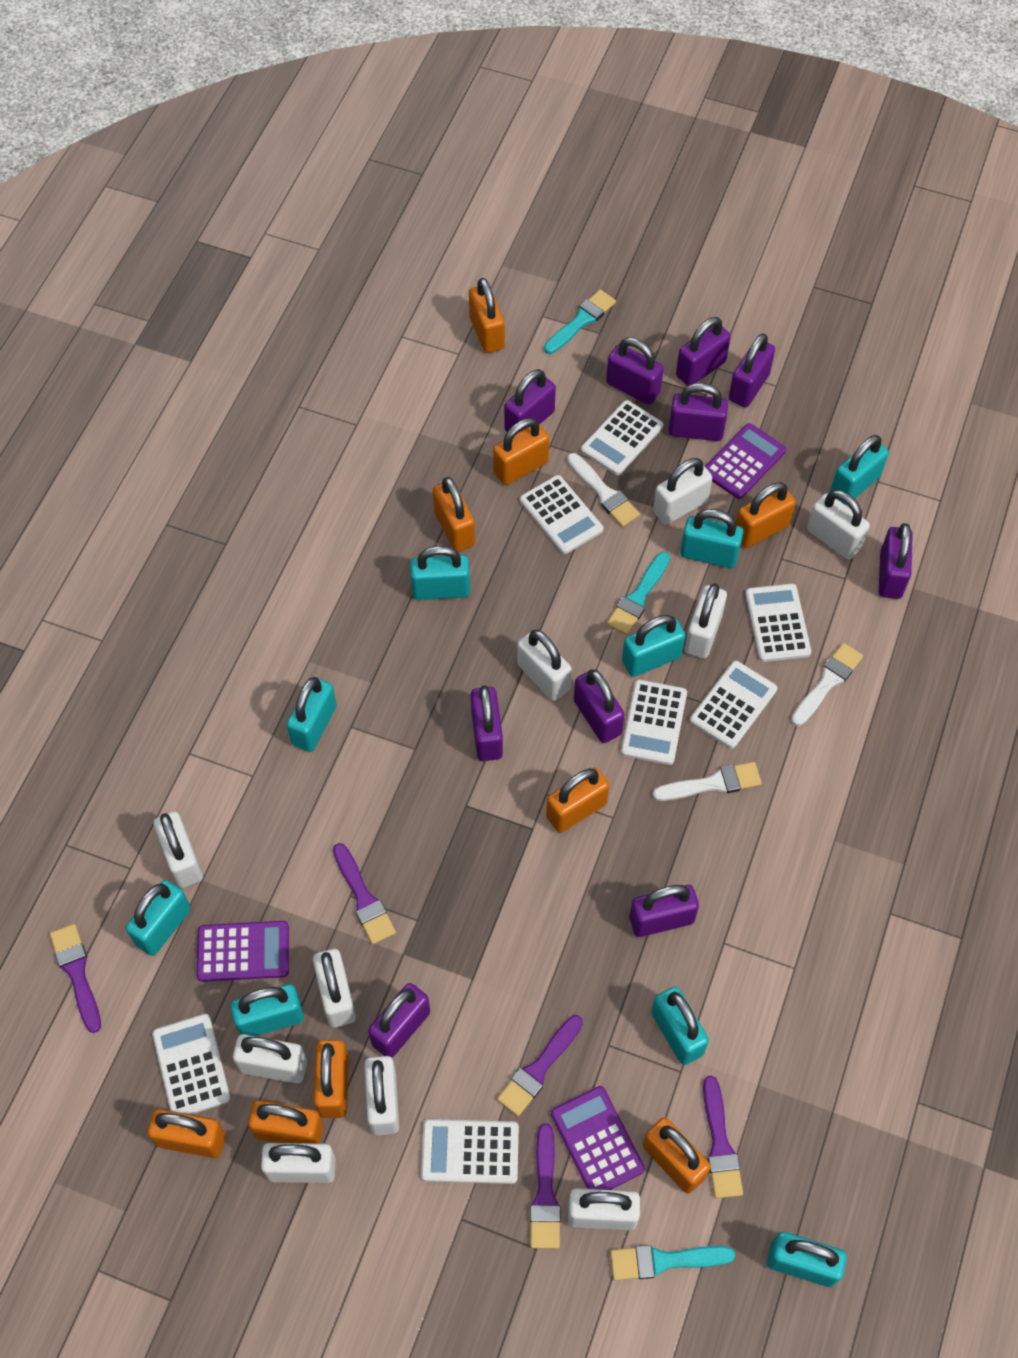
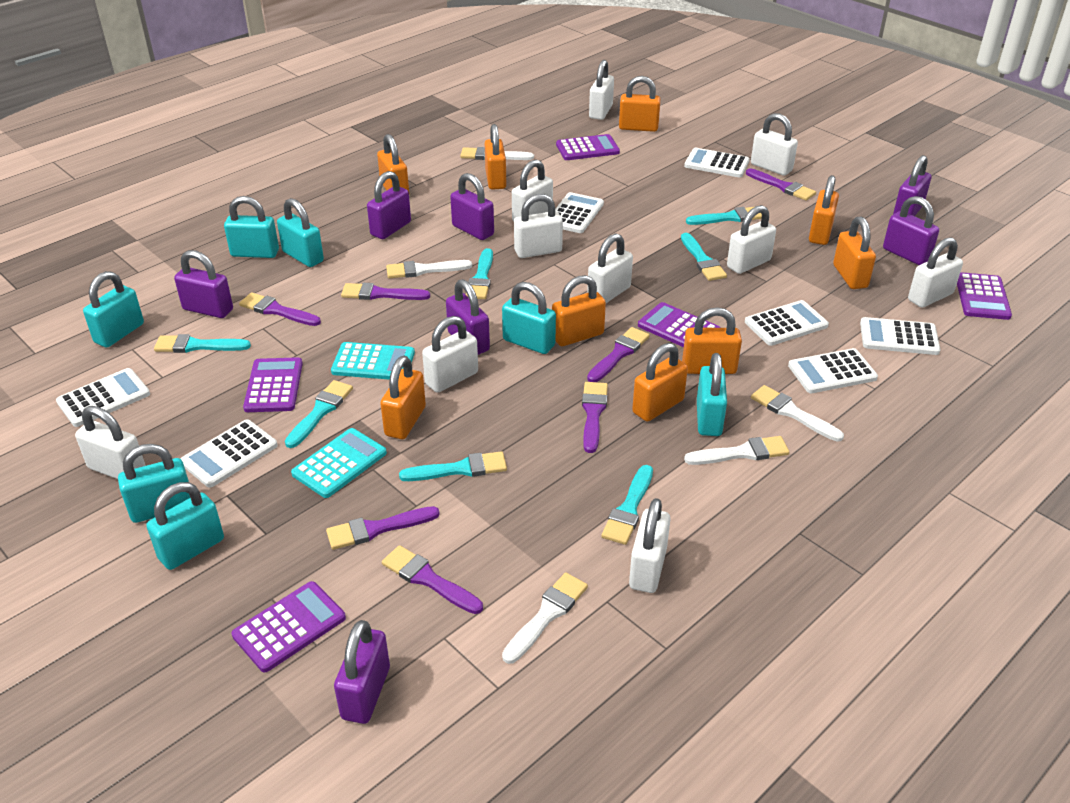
purple brush: [50,924,101,1033] [333,843,396,944] [497,1015,583,1116] [530,1124,561,1249] [703,1076,743,1199] = 5 -> [239,292,321,326] [326,506,440,550] [341,283,430,300] [382,545,483,614] [582,382,608,453] [587,327,650,382] [746,168,816,201] = 7
purple calculator: [196,921,289,982] [551,1086,645,1190] [705,423,786,499] = 3 -> [231,581,346,673] [243,357,303,412] [556,134,620,160] [638,302,721,347] [957,272,1012,320] = 5
purple padlock: [368,983,430,1057] [471,685,503,761] [504,369,556,432] [574,669,625,743] [606,338,664,405] [629,885,699,937] [668,383,728,441] [676,317,731,386] [729,333,775,408] [879,523,913,599] = 10 -> [174,250,233,318] [334,620,390,724] [367,171,411,239] [446,279,490,355] [450,173,494,240] [883,196,939,265] [893,155,931,216] = 7
turquoise brush: [544,290,616,354] [607,552,670,635] [610,1245,735,1281] = 3 -> [154,334,251,353] [285,380,353,448] [399,451,507,481] [466,248,493,299] [601,465,653,545] [681,233,727,281] [686,207,762,225] = 7
turquoise calculator: none = 0 -> [291,428,387,498] [331,342,415,380] = 2
turquoise padlock: [126,880,191,956] [230,984,304,1036] [287,677,337,752] [410,546,470,600] [622,615,685,677] [651,987,709,1065] [680,509,744,568] [767,1232,847,1287] [831,435,889,505] = 9 -> [83,271,144,348] [118,444,190,523] [146,482,224,570] [224,196,279,258] [277,198,324,267] [502,282,556,354] [697,353,727,436] = 7
white brush: [567,453,640,527] [653,762,762,801] [791,643,863,726] = 3 -> [386,260,472,278] [460,147,534,160] [502,572,588,664] [684,436,789,465] [751,385,844,442] = 5

